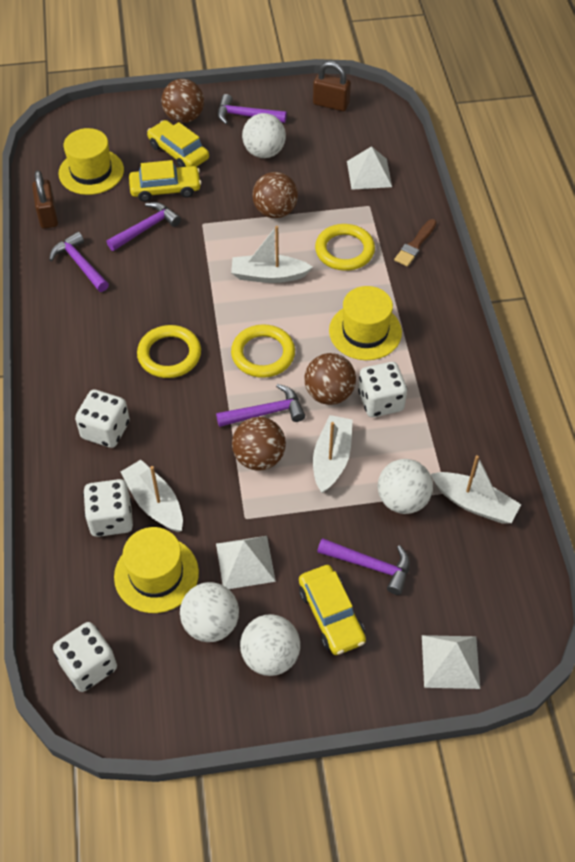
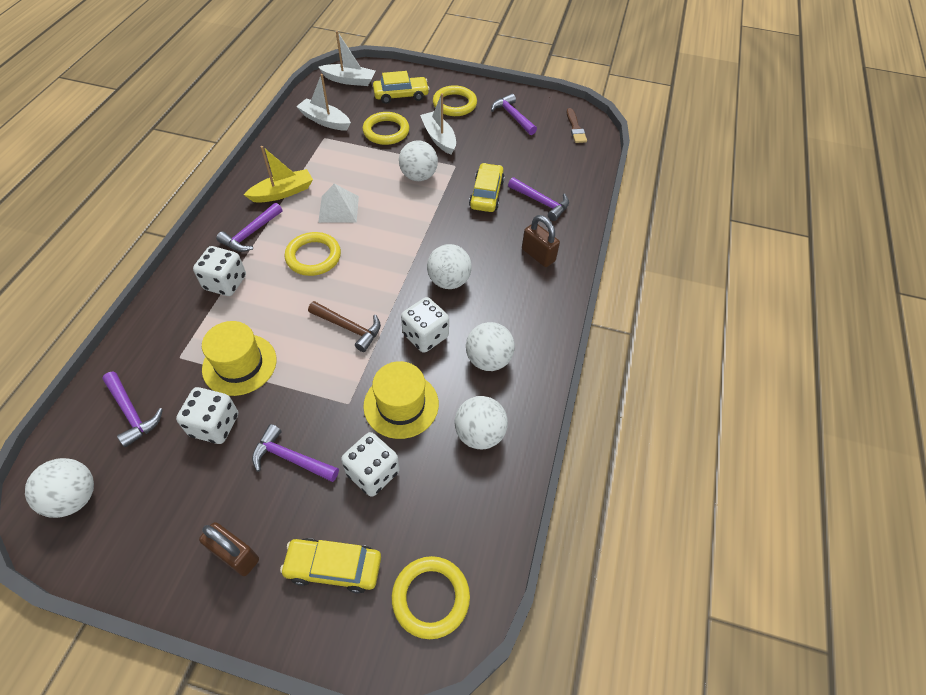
brown ball: [161,79,204,123] [232,417,286,470] [253,172,298,218] [304,353,356,405] = 4 -> none = 0
brown hammer: none = 0 -> [308,301,381,352] = 1
white ball: [180,582,239,642] [240,614,300,676] [242,113,286,158] [378,459,433,514] = 4 -> [25,458,94,518] [399,140,438,181] [427,244,472,289] [455,396,508,449] [466,322,515,371] = 5
white boat: [121,460,183,532] [231,226,313,283] [313,415,353,493] [431,455,521,524] = 4 -> [296,74,351,130] [318,31,375,86] [420,93,456,155] = 3
white pyramid: [216,536,276,589] [347,146,392,190] [422,635,480,689] = 3 -> [318,184,359,223] = 1
yellow boat: none = 0 -> [244,146,313,203] = 1
yellow hat: [58,128,124,195] [114,527,199,613] [329,286,402,360] = 3 -> [202,321,276,396] [363,361,439,439] = 2
yellow ring: [137,325,201,378] [231,324,295,378] [315,224,375,271] = 3 -> [285,232,341,276] [363,112,409,145] [392,556,470,639] [433,85,477,116] = 4

